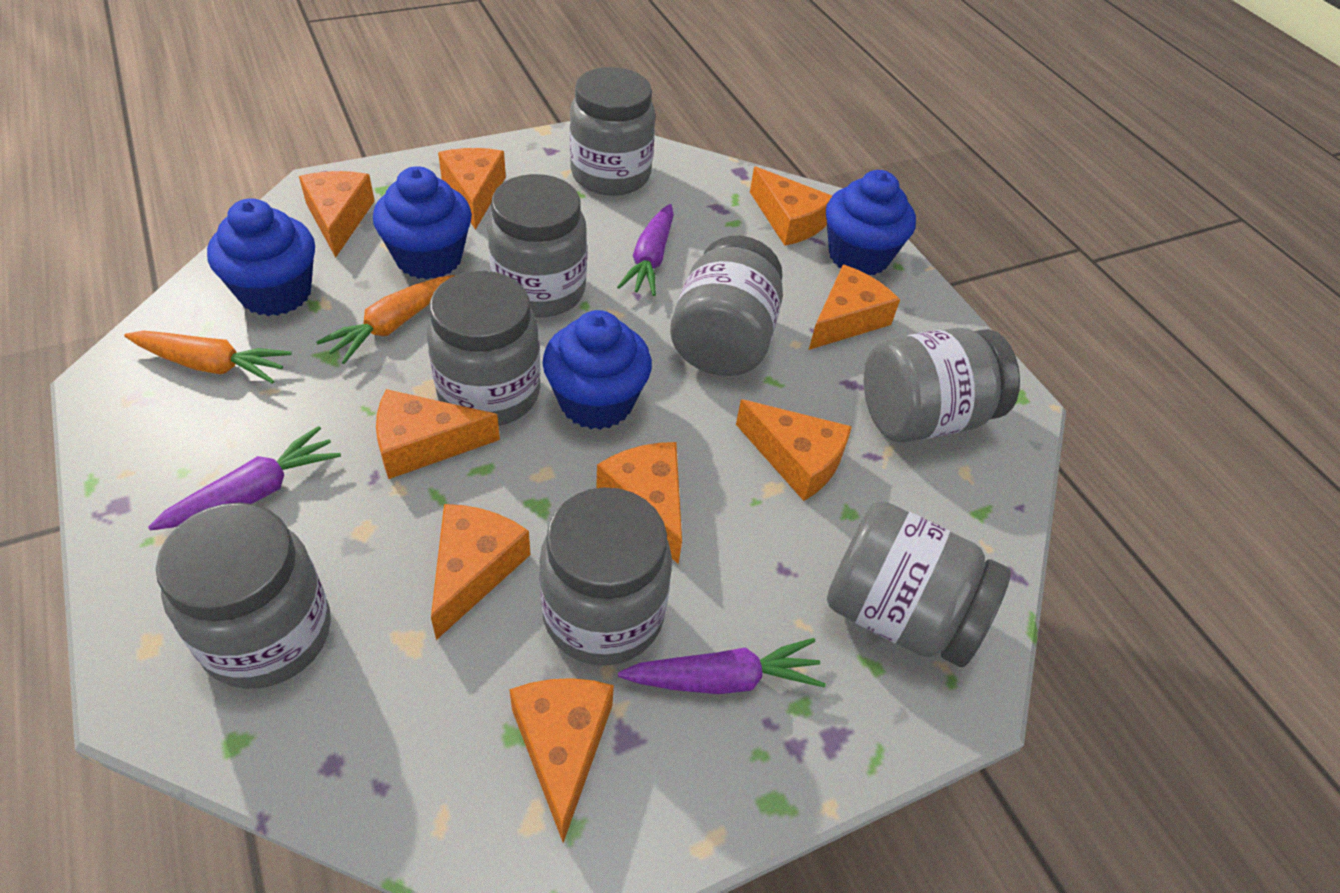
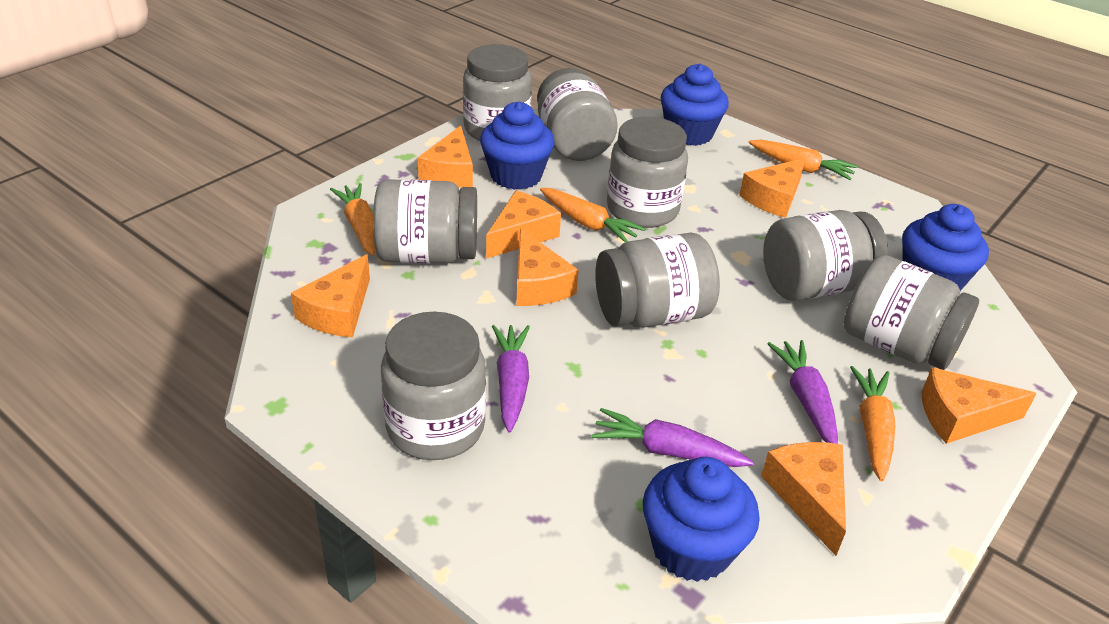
orange carrot: [124,331,292,384] [316,275,455,364] = 2 -> [330,183,375,256] [540,188,646,243] [748,140,858,180] [850,366,896,481] = 4
orange cheese: [299,171,375,258] [376,389,500,479] [431,504,531,640] [438,148,506,230] [509,678,614,843] [596,442,682,564] [736,399,852,501] [750,167,832,246] [809,265,900,350] = 9 -> [291,254,370,338] [418,125,473,188] [486,191,561,259] [516,228,579,306] [739,158,806,218] [761,442,846,556] [922,367,1037,444] = 7

